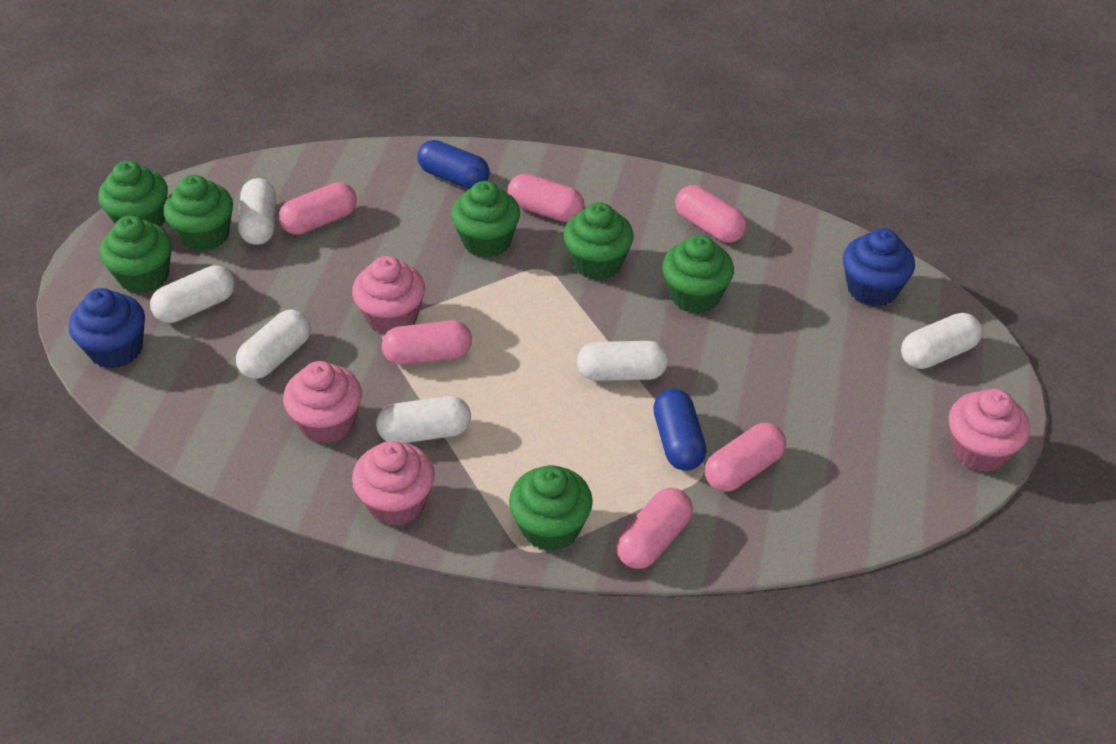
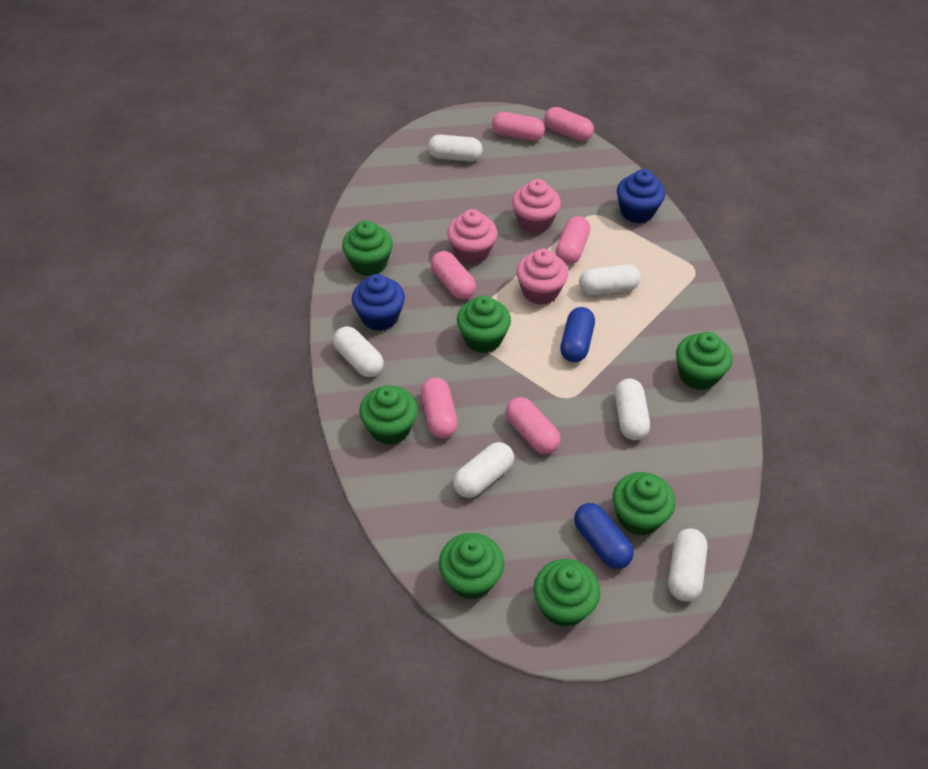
pink cupcake: [283,361,362,444] [352,256,425,334] [352,441,435,526] [949,389,1030,472] = 4 -> [447,209,497,265] [512,179,561,234] [516,249,568,305] = 3

